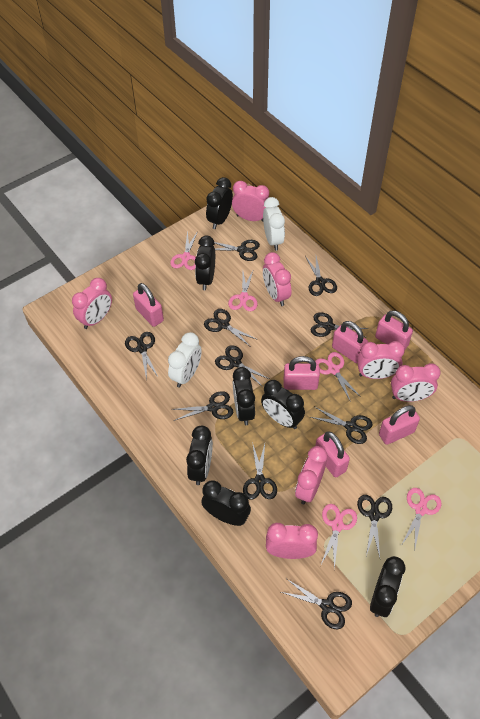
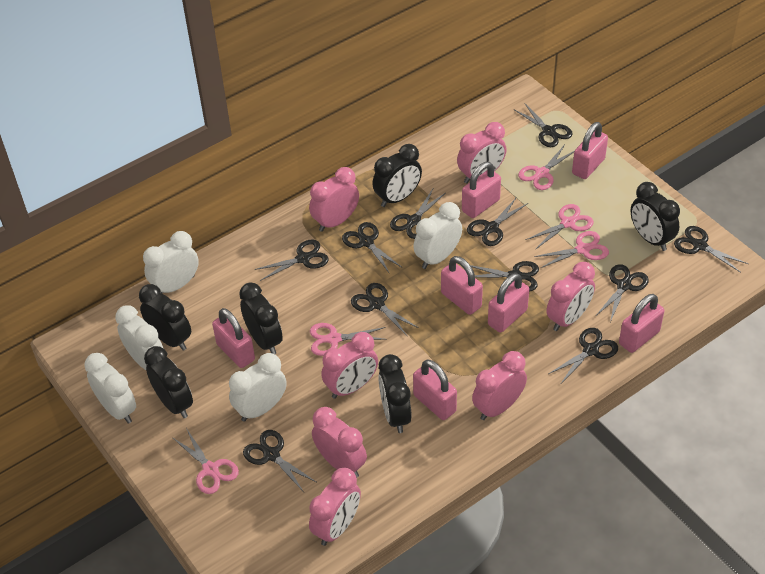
black clock: [186,426,213,485] [195,236,215,290] [201,481,251,526] [206,177,233,229] [233,367,255,425] [261,380,305,429] [370,556,405,617] = 7 -> [139,284,191,350] [144,346,193,418] [239,282,283,354] [372,144,422,207] [378,354,412,433] [631,182,680,251] = 6
pink padlock: [133,283,164,327] [283,356,320,390] [315,431,350,478] [332,321,368,363] [375,310,413,349] [379,405,420,445] = 6 -> [212,308,255,368] [413,360,457,420] [441,256,483,315] [462,162,501,218] [488,273,529,333] [572,122,608,179] [619,294,664,353] = 7
white clock: [168,332,202,388] [263,197,285,251] = 2 -> [84,353,136,424] [115,305,163,370] [143,231,199,294] [229,353,287,422] [413,202,462,269] = 5

